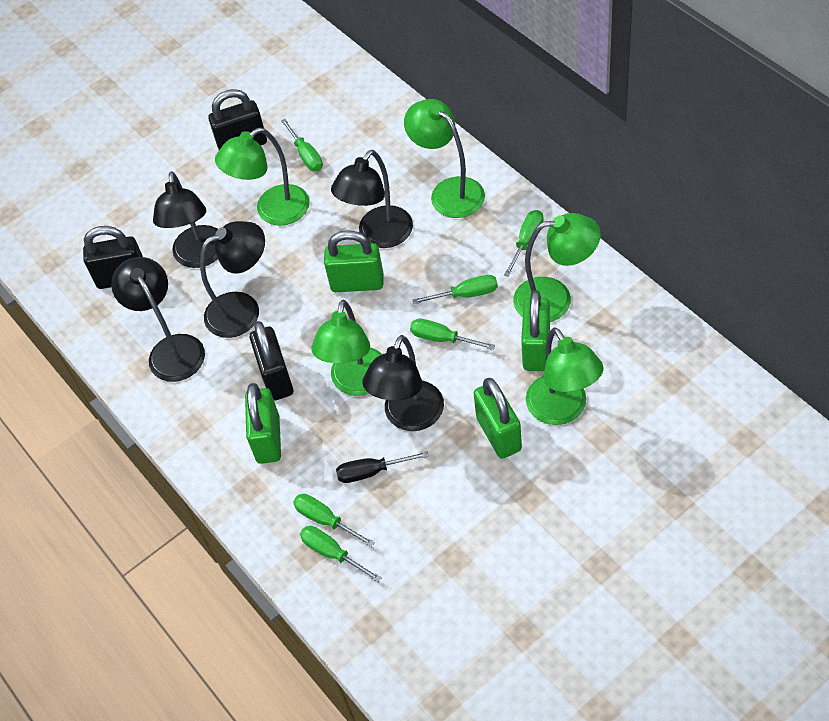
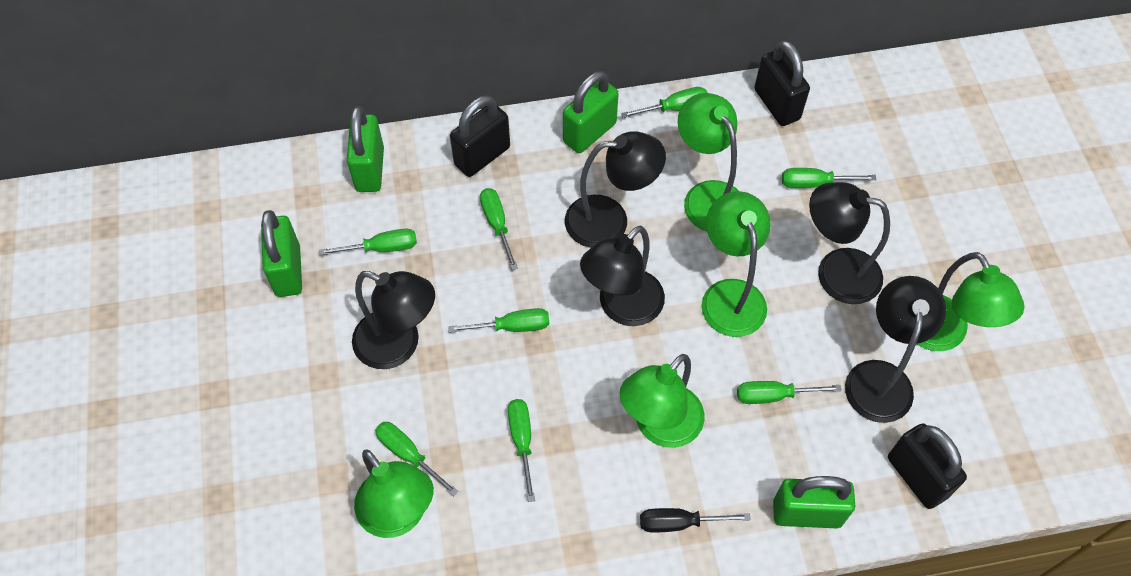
green screwdriver: [281,119,323,171] [293,494,375,547] [300,526,382,582] [410,319,495,350] [413,275,498,304] [504,210,544,277] = 6 -> [319,228,417,255] [375,422,459,496] [448,308,549,332] [480,188,518,270] [508,399,535,502] [621,87,708,118] [737,381,842,404] [782,168,877,188] = 8

